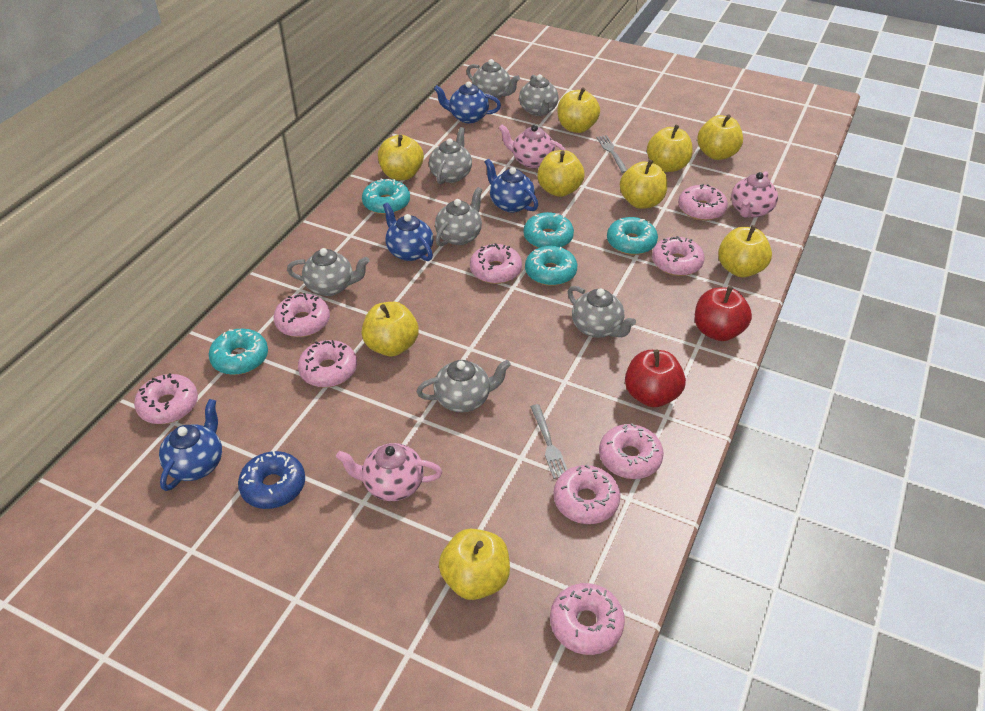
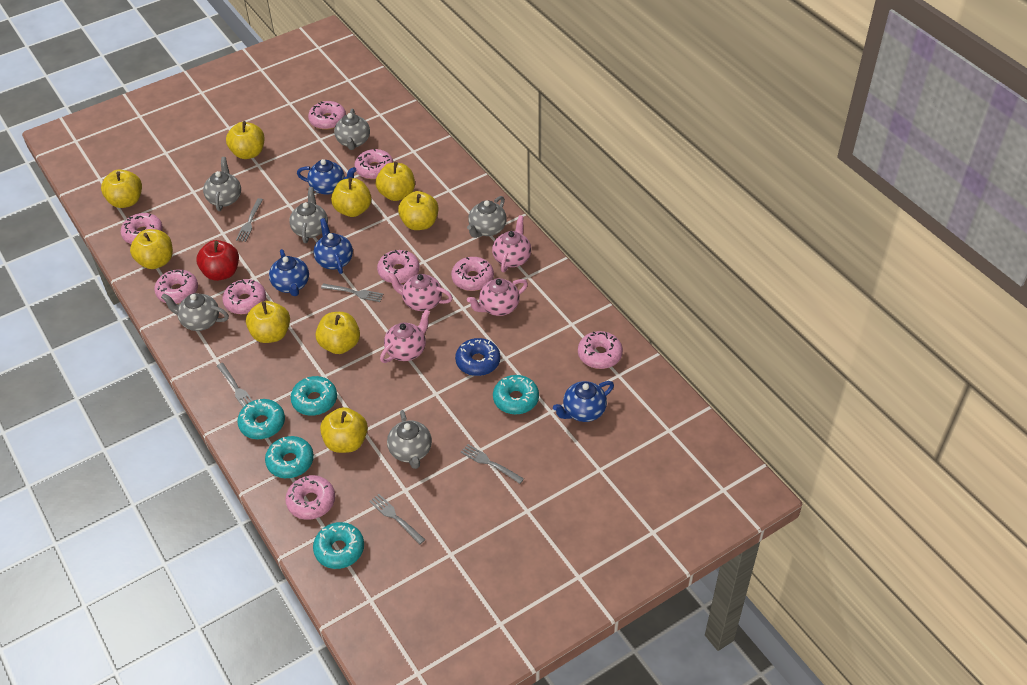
grey fork: [530,404,568,479] [596,135,627,173] = 2 -> [217,363,253,407] [236,198,263,242] [321,283,384,302] [369,494,425,545] [461,444,524,484] = 5
grey teapot: [287,248,370,296] [416,360,511,412] [429,127,472,184] [435,187,482,246] [467,59,520,100] [519,74,559,116] [568,286,636,338] = 7 -> [161,293,229,331] [203,157,241,211] [289,187,328,243] [334,108,370,150] [387,410,432,469] [467,196,507,238] = 6
pink teapot: [336,443,442,501] [499,125,566,168] [731,171,778,218] = 3 -> [380,309,430,363] [387,272,453,311] [467,278,528,316] [492,215,531,272] = 4
red apple: [625,350,686,407] [695,286,752,341] = 2 -> [196,240,239,281] = 1

